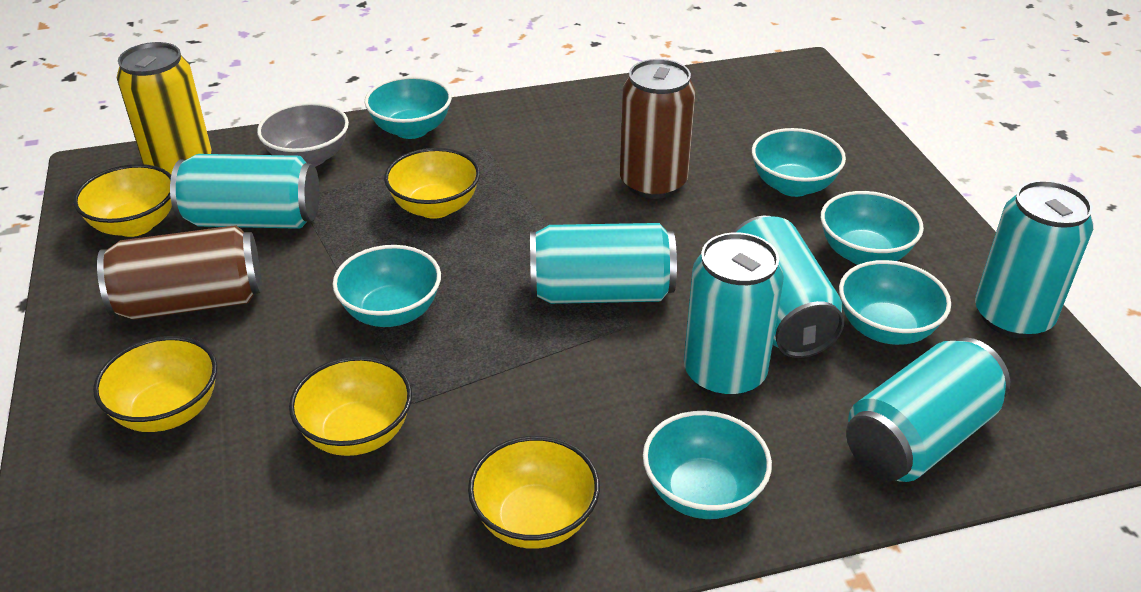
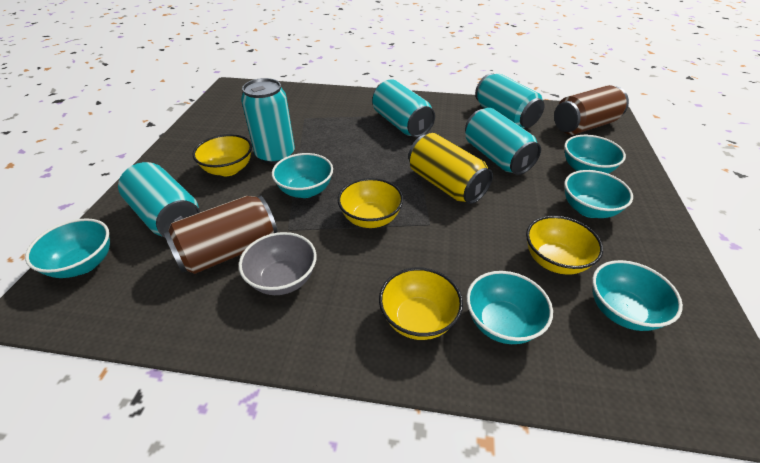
turquoise can: [170,154,319,229] [530,223,677,304] [684,232,784,398] [733,216,844,358] [846,338,1010,482] [975,180,1093,338] = 6 -> [118,162,200,237] [241,78,295,164] [373,79,435,137] [465,108,541,175] [475,73,545,128] = 5
yellow bowl: [73,164,172,237] [93,336,217,432] [289,356,412,456] [384,148,480,219] [468,436,600,549] = 5 -> [193,134,252,176] [338,178,404,228] [379,267,463,340] [526,216,603,275] = 4

